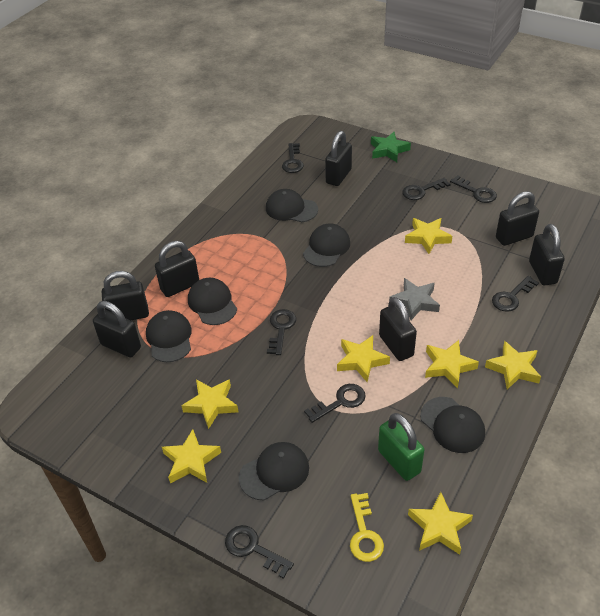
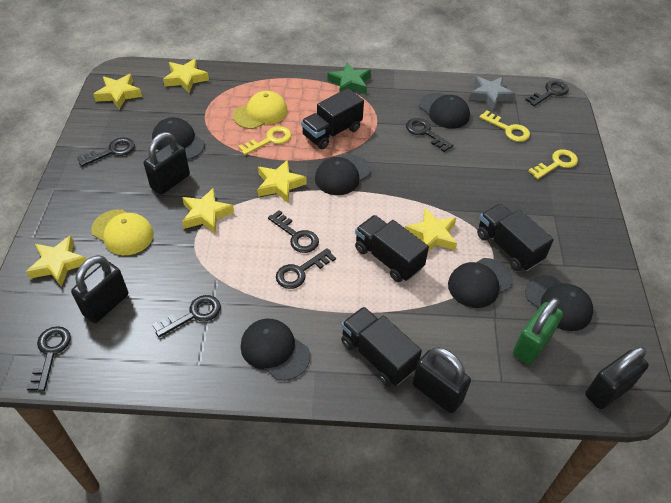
black padlock: [93,301,141,357] [102,271,149,320] [155,241,199,297] [325,131,352,186] [379,297,417,361] [496,191,539,246] [529,224,565,285] = 7 -> [71,255,128,323] [144,132,190,195] [413,347,471,413] [585,346,649,409] = 4
black truck: none = 0 -> [301,88,364,149] [341,307,422,386] [355,215,429,282] [477,204,554,271] = 4
yellow cap: none = 0 -> [91,209,154,255] [233,91,288,129] = 2
yellow key: [350,493,384,562] = 1 -> [238,126,291,155] [479,110,530,142] [529,149,578,179] = 3
yellow star: [162,429,221,484] [181,379,238,429] [337,335,390,382] [405,218,452,254] [408,492,473,555] [425,340,479,389] [485,341,541,390] = 7 -> [26,235,87,287] [93,74,142,109] [163,59,209,93] [182,188,234,234] [257,160,306,203] [405,208,457,251] = 6

